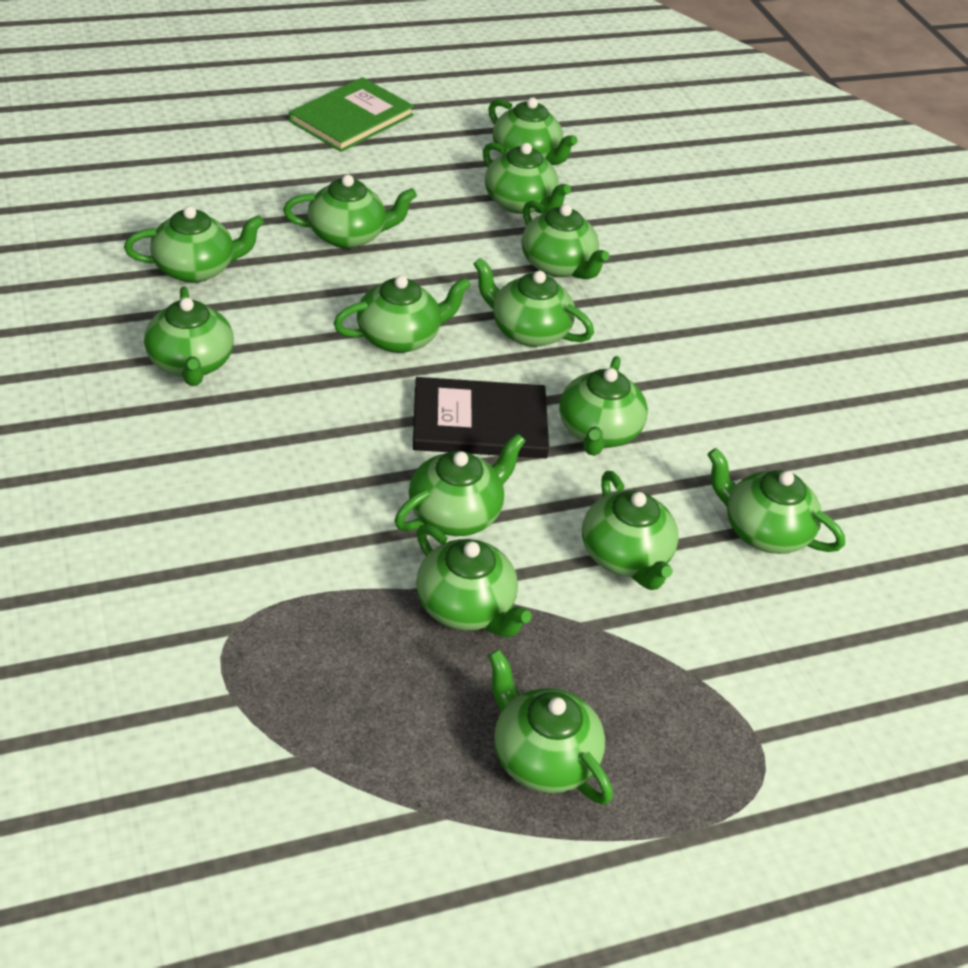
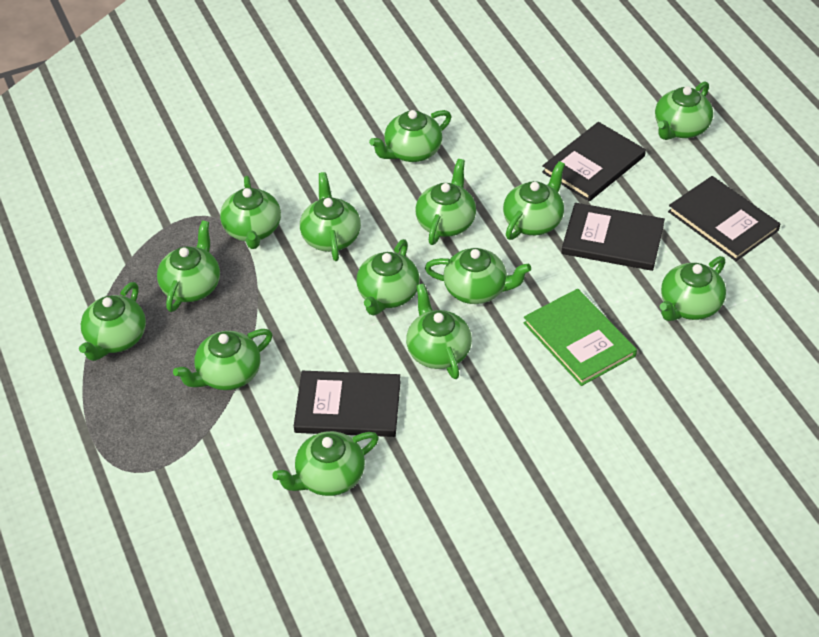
black book: [413,377,549,458] = 1 -> [294,371,401,437] [542,122,646,202] [562,203,665,271] [668,176,780,261] = 4

